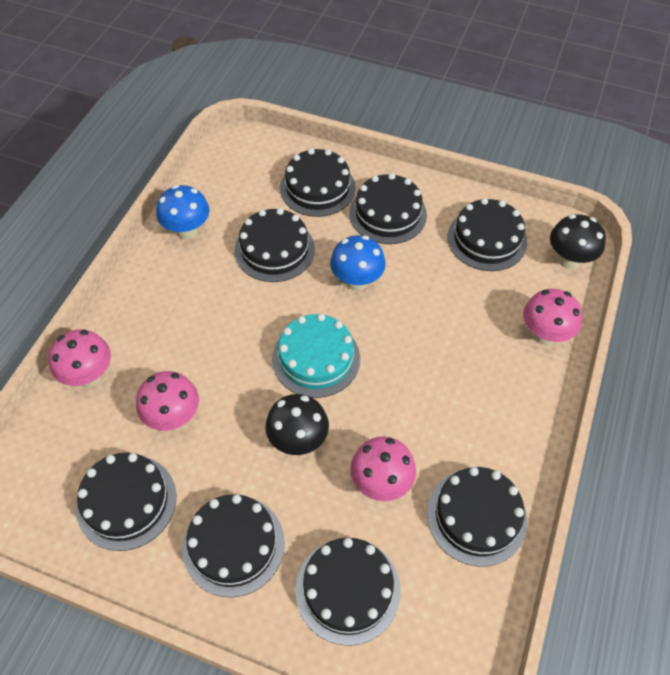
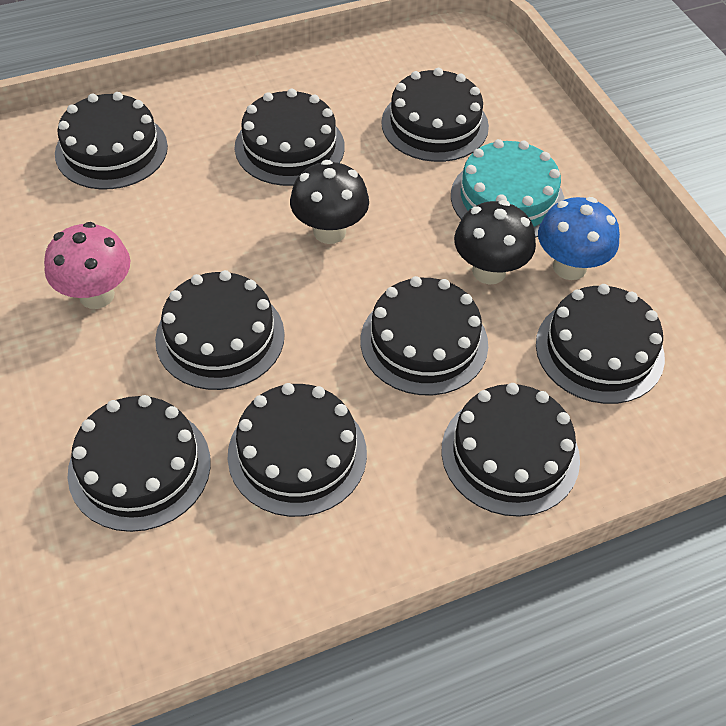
black cake: [76,453,176,551] [182,494,285,597] [235,208,315,282] [280,148,356,217] [295,538,401,646] [349,173,427,244] [427,467,527,567] [447,198,527,271] = 8 -> [55,92,168,189] [68,395,211,532] [155,270,285,390] [227,383,367,517] [235,89,345,186] [361,276,488,395] [381,68,489,162] [442,383,580,517] [536,284,665,404] = 9
blue mushroom: [156,185,210,240] [330,235,385,291] = 2 -> [538,197,620,280] = 1
pink mushroom: [49,330,111,387] [136,371,199,431] [350,437,416,501] [523,289,582,345] = 4 -> [44,222,130,309] = 1

